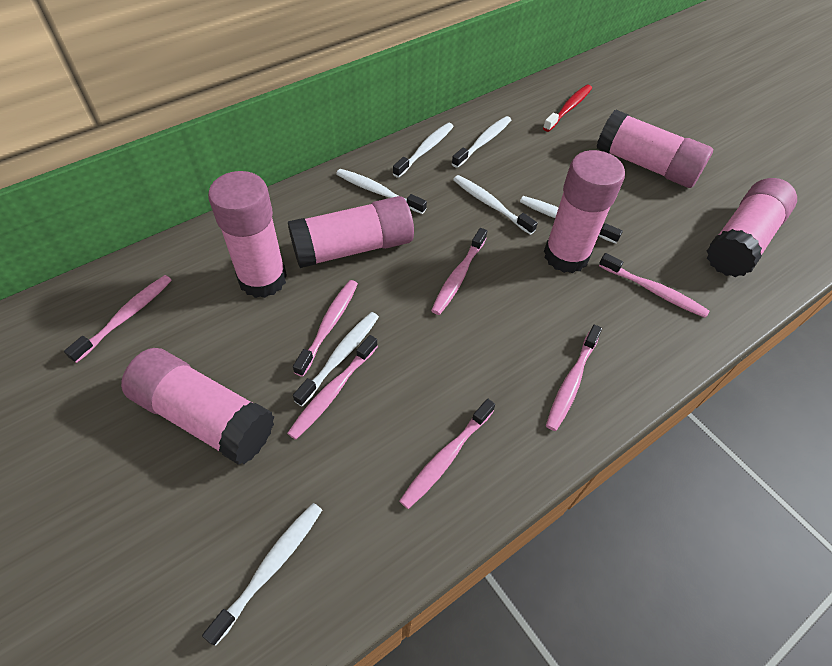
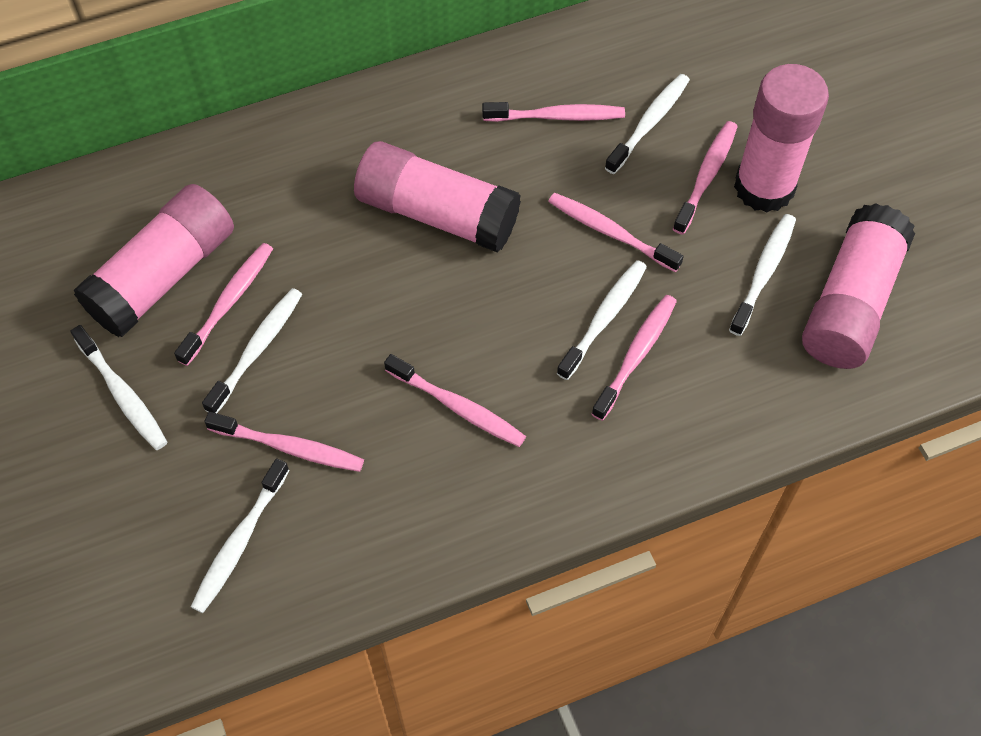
pink glue stick: [121,348,274,465] [208,171,287,298] [288,196,414,268] [544,150,625,273] [596,110,713,188] [707,178,797,277] = 6 -> [74,184,234,337] [354,141,521,253] [734,64,829,213] [802,203,915,369] = 4
red toothbrush: [543,84,592,132] = 1 -> none = 0
white toothbrush: [202,503,322,646] [293,312,379,406] [336,169,427,214] [393,123,454,178] [452,116,511,168] [453,175,538,235] [520,196,623,244] = 7 -> [70,325,167,450] [191,458,290,613] [202,288,302,413] [557,260,647,380] [605,74,690,174] [729,214,796,336] = 6

